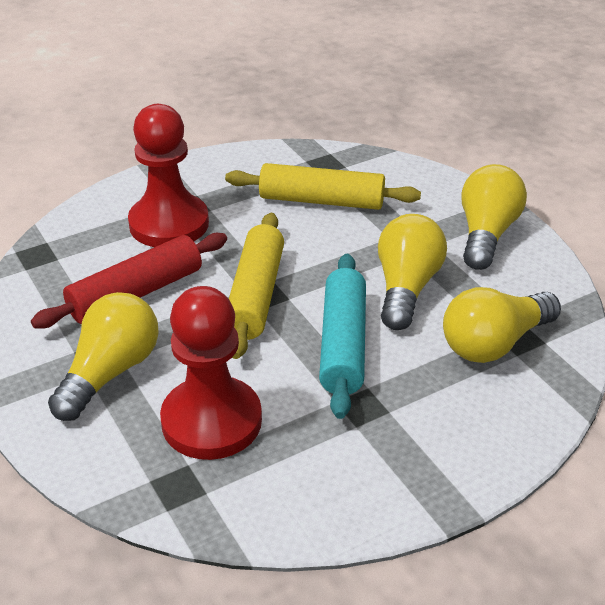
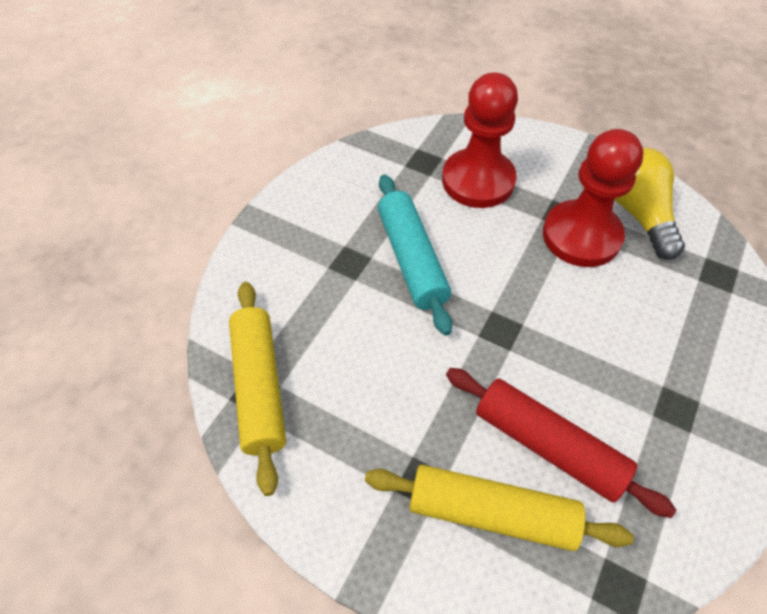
yellow light bulb: [48,292,159,421] [378,214,447,330] [443,287,561,363] [461,164,527,270] = 4 -> [615,148,685,260] = 1

